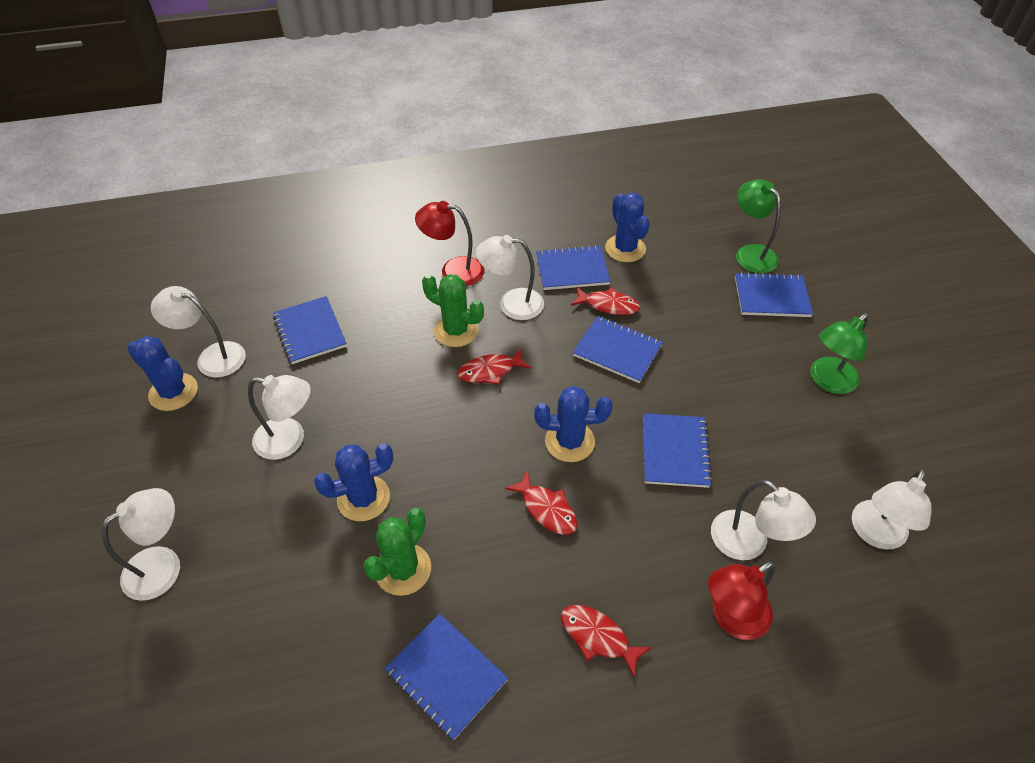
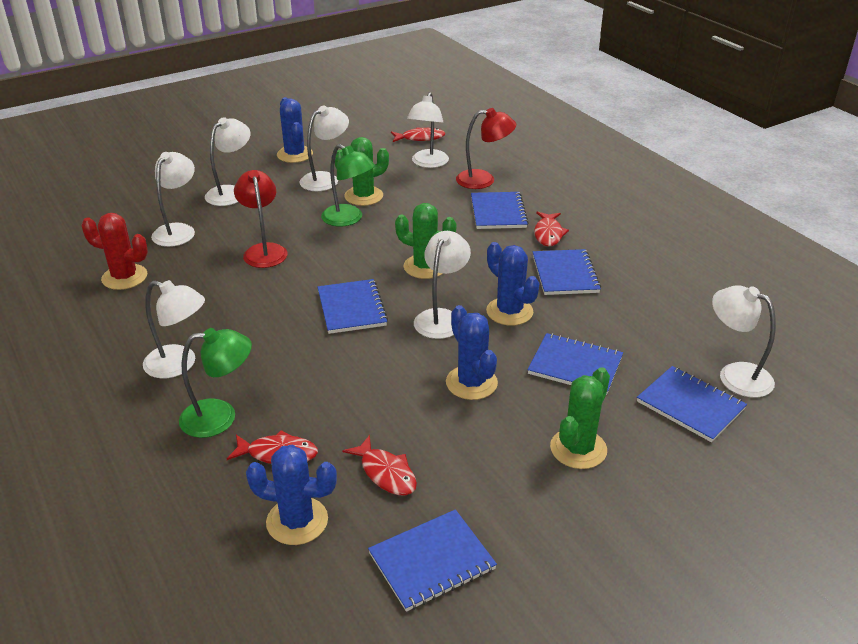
green cactus: [363,508,431,596] [422,274,484,347] = 2 -> [335,137,389,206] [395,203,457,279] [550,367,610,469] = 3
red cactus: none = 0 -> [82,213,148,290] = 1
white lamp: [102,488,180,601] [151,286,246,378] [248,375,311,460] [476,235,544,320] [711,480,816,560] [852,469,932,549] = 6 -> [143,280,205,379] [151,152,195,247] [205,117,251,206] [299,106,349,191] [407,92,449,168] [414,231,471,339] [712,285,776,398] = 7

